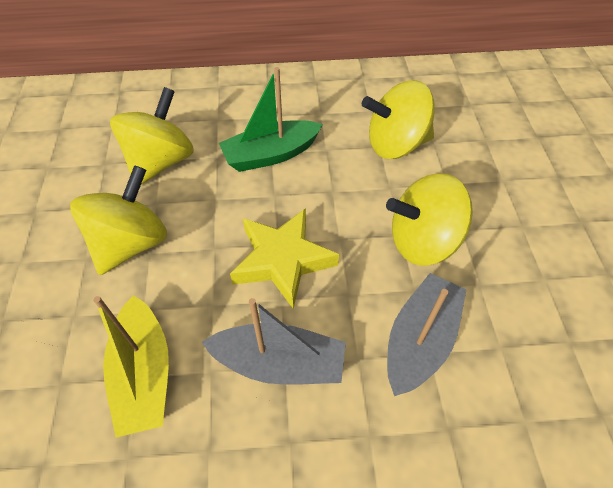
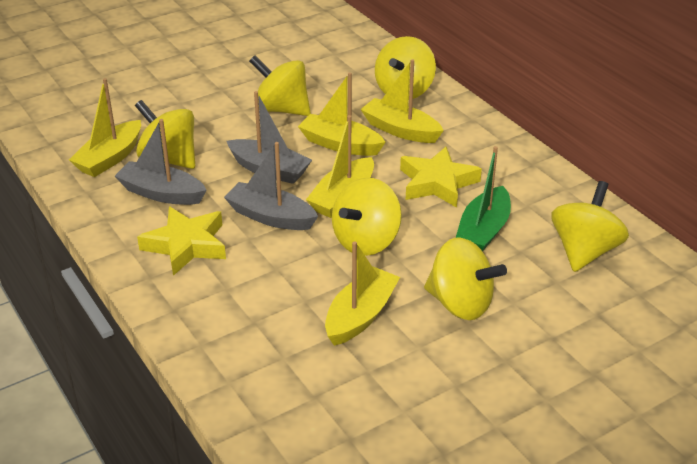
grey boat: [202,298,346,385] [387,273,467,396] = 2 -> [115,119,206,205] [224,142,318,230] [227,91,312,184] = 3
yellow boat: [93,295,169,438] = 1 -> [69,78,141,177] [298,73,386,156] [306,115,374,218] [325,241,400,346] [361,59,444,143] = 5
yellow spinning top: [70,165,167,275] [110,87,194,185] [362,80,435,159] [386,173,473,266] = 4 -> [135,100,195,169] [249,55,311,116] [332,178,402,256] [375,36,436,99] [424,238,507,320] [551,181,629,272] = 6
yellow star: [230,208,339,309] = 1 -> [137,207,226,276] [400,146,482,208] = 2

